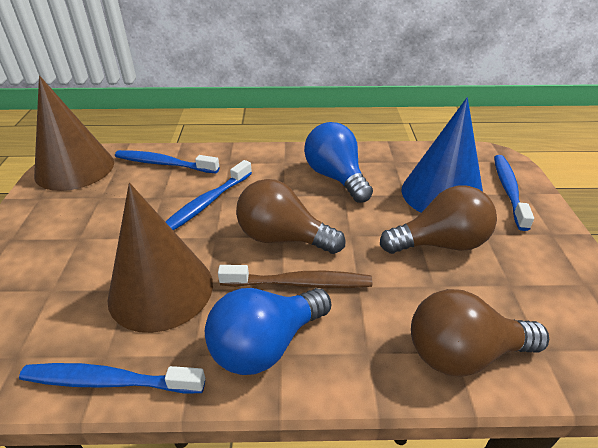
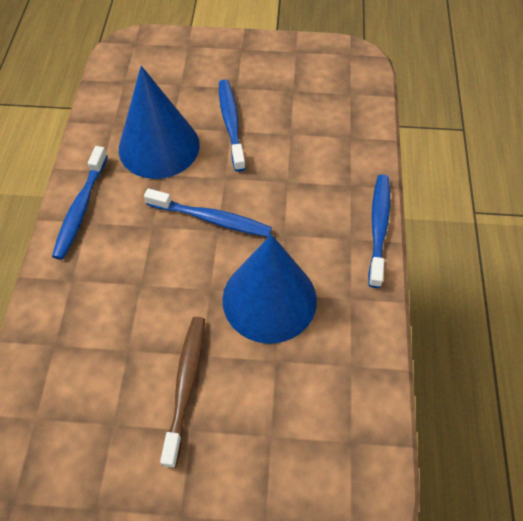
blue cone: [401,97,483,213] = 1 -> [119,66,200,179] [222,234,317,344] = 2
blue light bulb: [205,288,331,375] [304,122,373,203] = 2 -> none = 0
brown cone: [34,76,114,191] [107,183,213,333] = 2 -> none = 0
brown light bulb: [236,179,345,254] [380,186,497,254] [411,289,549,376] = 3 -> none = 0

